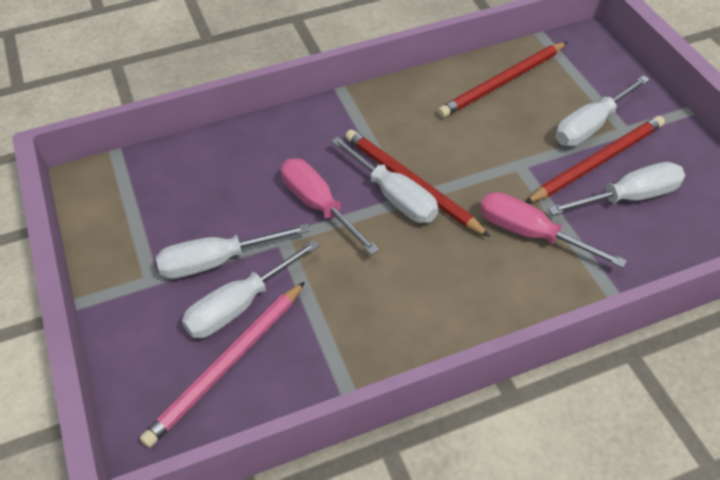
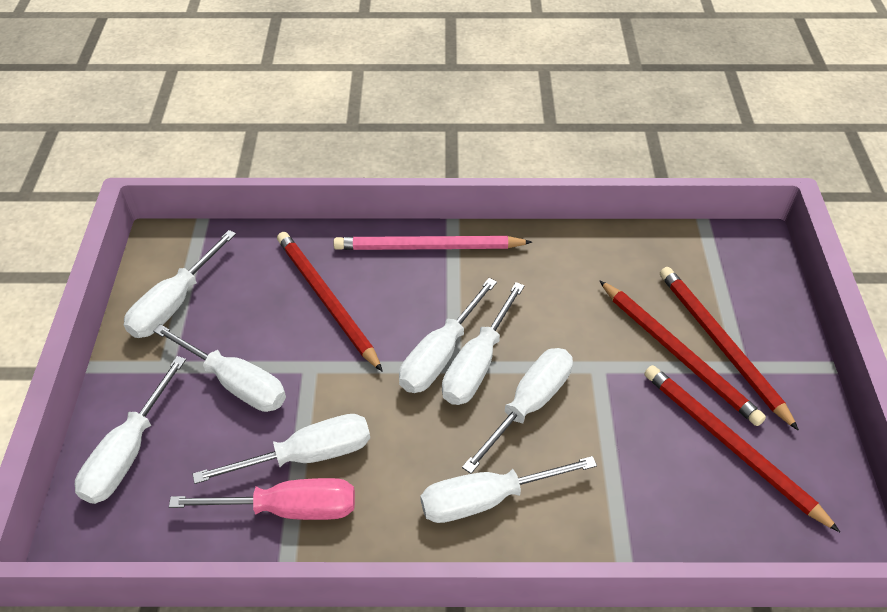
pink screwdriver: [281,158,379,255] [480,192,627,268] = 2 -> [169,478,355,520] = 1
red pencil: [345,130,490,237] [438,42,567,118] [525,116,665,203] = 3 -> [277,232,383,372] [599,280,766,426] [644,365,840,532] [660,267,799,431] = 4
white screwdriver: [156,224,310,279] [182,240,320,338] [331,137,438,223] [548,162,685,216] [555,75,650,146] = 5 -> [75,356,186,504] [124,230,236,338] [153,324,286,412] [193,414,370,484] [399,278,497,393] [420,456,597,523] [442,282,525,405] [462,348,573,474] = 8

